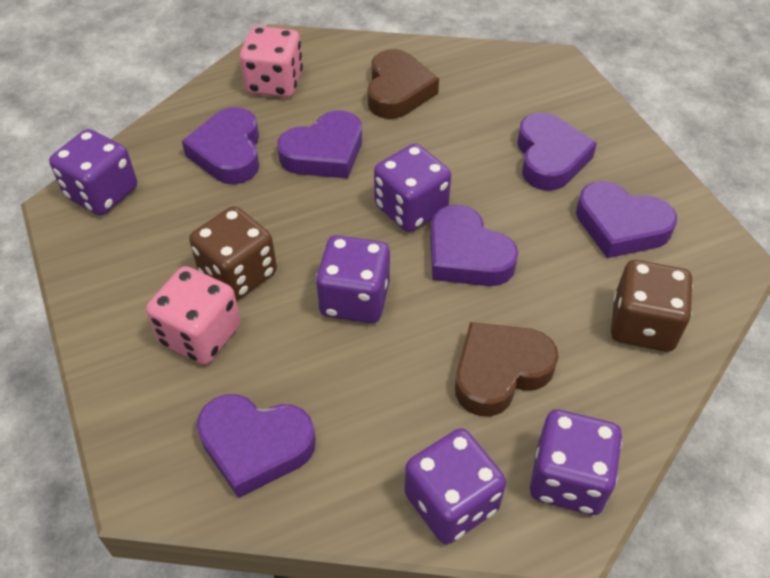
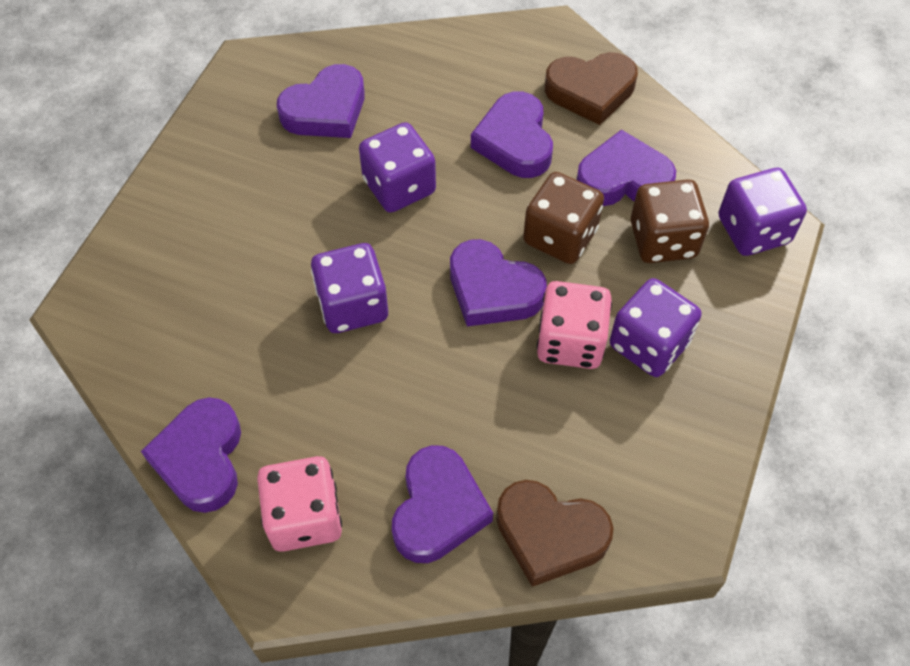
purple dice: [49,129,137,215] [316,235,390,323] [374,143,451,232] [404,428,506,544] [530,410,622,515] = 5 -> [311,243,388,333] [359,122,436,213] [610,278,702,377] [718,168,807,256] = 4

